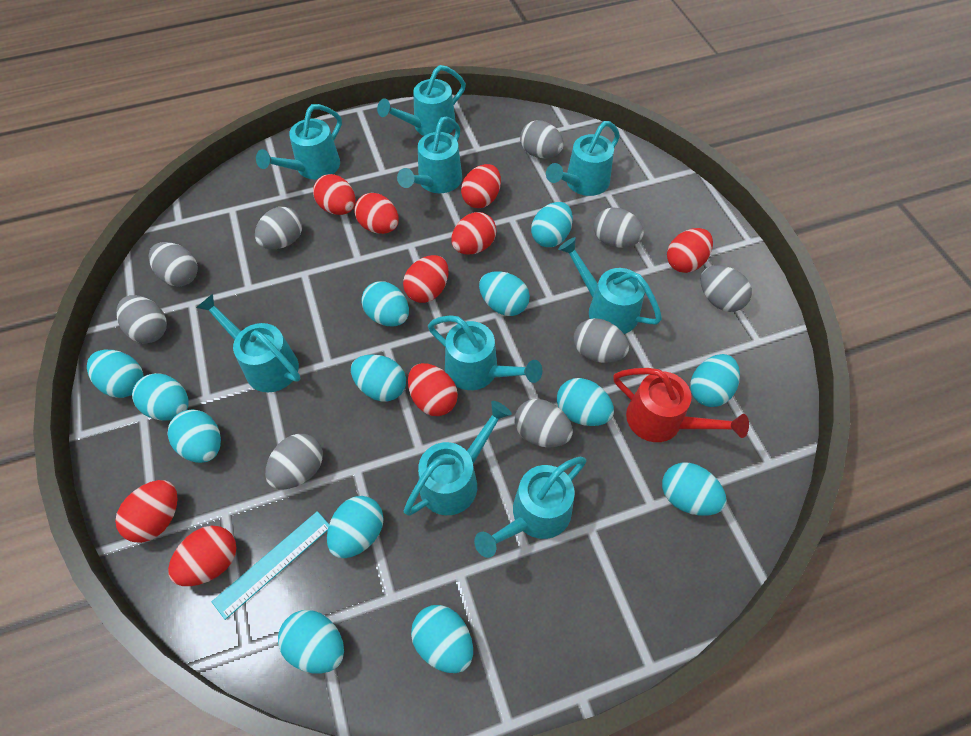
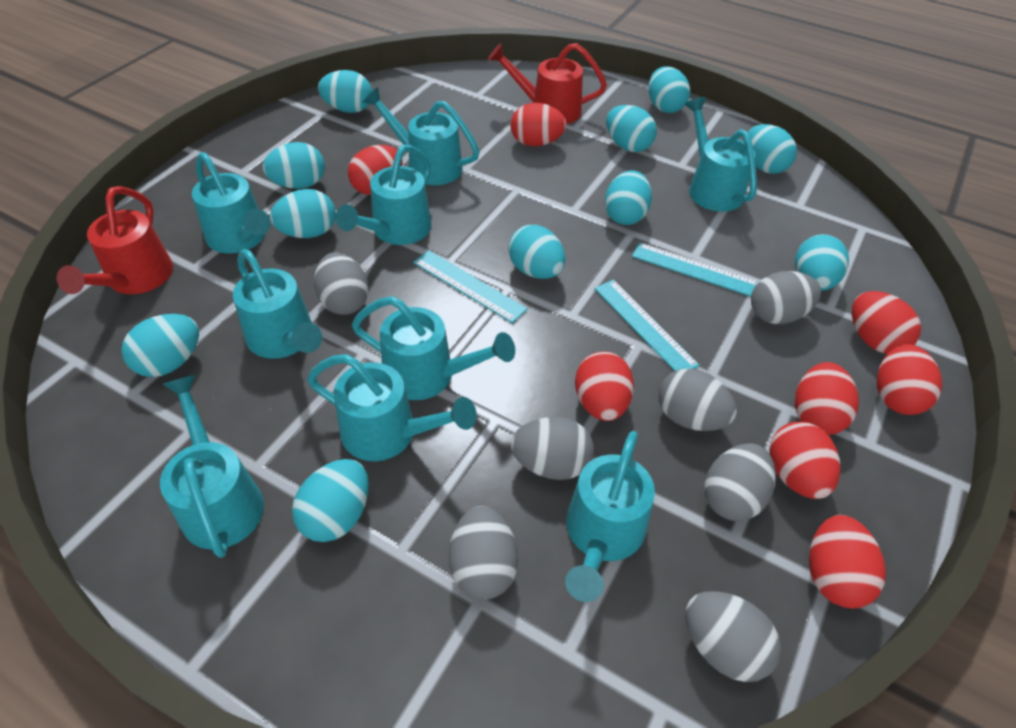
grey egg: [116,295,167,343] [149,242,198,287] [255,207,302,249] [265,434,323,490] [514,399,573,448] [520,120,564,158] [574,318,629,363] [594,208,644,248] [700,265,752,312] = 9 -> [314,252,369,315] [449,506,518,600] [511,417,594,480] [659,368,737,431] [685,591,781,682] [704,443,776,521] [751,271,821,324] = 7
red egg: [115,480,178,543] [168,526,236,586] [313,174,356,215] [354,193,399,234] [403,255,449,303] [408,363,458,416] [451,212,496,254] [461,164,501,208] [667,228,713,273] = 9 -> [348,145,403,195] [511,103,566,146] [575,351,634,421] [770,422,841,499] [795,362,859,435] [809,515,886,608] [852,291,921,354] [877,344,942,415] = 8
red watering can: [613,368,749,442] = 1 -> [57,186,173,294] [488,43,607,124] = 2
turquoise egg: [87,350,144,398] [132,373,189,421] [167,409,221,463] [278,610,344,674] [327,496,384,558] [351,354,406,401] [361,281,409,326] [411,605,473,673] [479,271,530,316] [531,202,573,247] [557,378,614,426] [662,463,727,516] [690,354,740,407] = 13 -> [121,314,199,377] [263,142,325,189] [270,189,336,238] [292,459,369,542] [318,70,372,113] [508,225,565,279] [605,170,652,225] [606,105,657,152] [649,66,690,113] [748,124,797,174] [795,234,849,291] = 11
turquoise ruler: [212,511,329,620] = 1 -> [413,250,527,323] [595,280,700,371] [632,243,759,297] = 3

